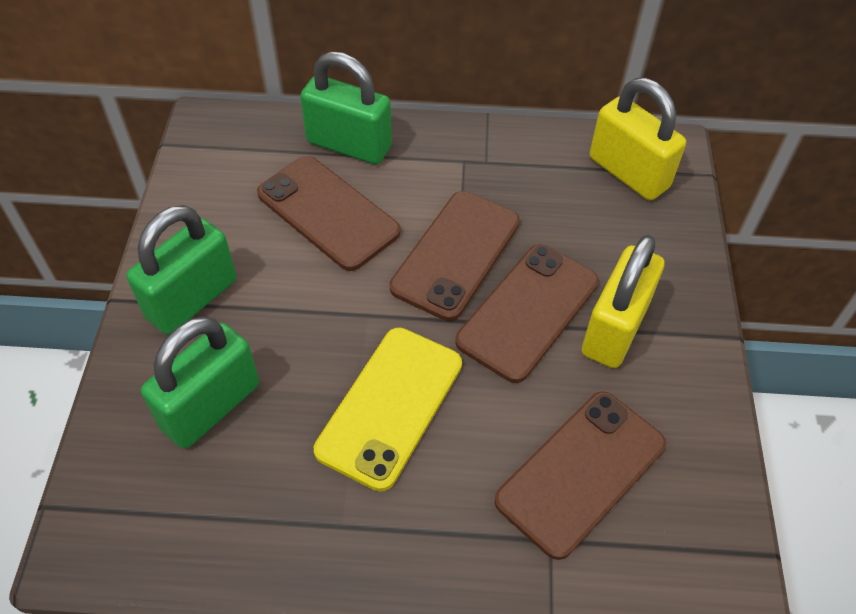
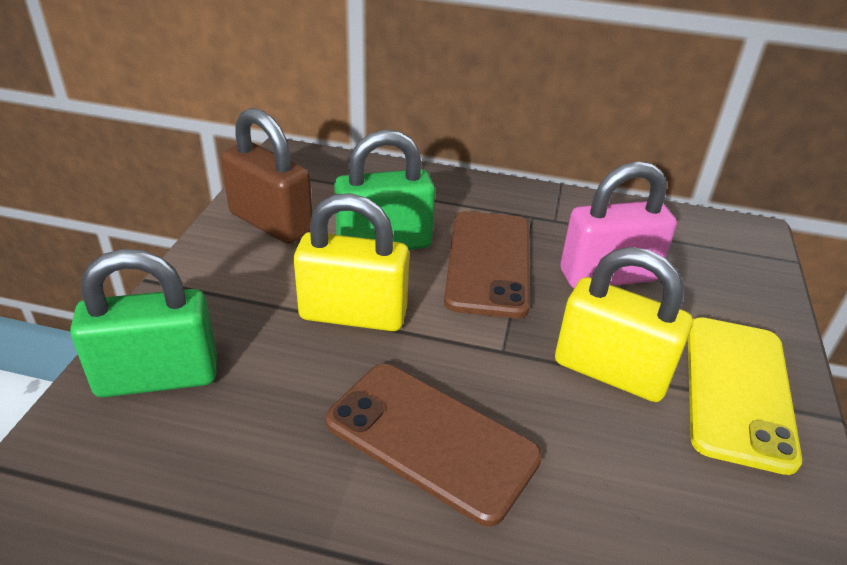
brown padlock: none = 0 -> [221,108,312,244] = 1
brown phone: [257,156,401,271] [390,191,520,321] [455,244,599,383] [494,391,666,560] = 4 -> [326,364,542,526] [444,211,530,318] = 2
green padlock: [126,205,236,334] [141,316,259,449] [300,51,392,164] = 3 -> [70,249,217,397] [334,130,435,250] = 2
pink padlock: none = 0 -> [560,161,677,288] = 1

